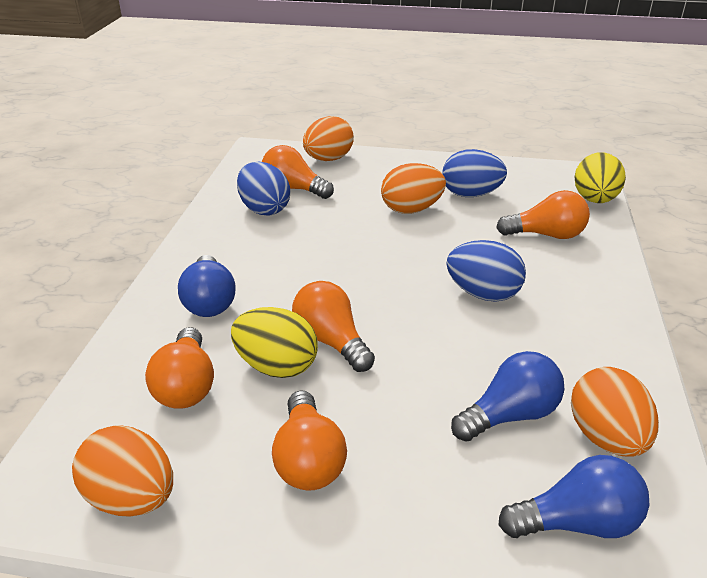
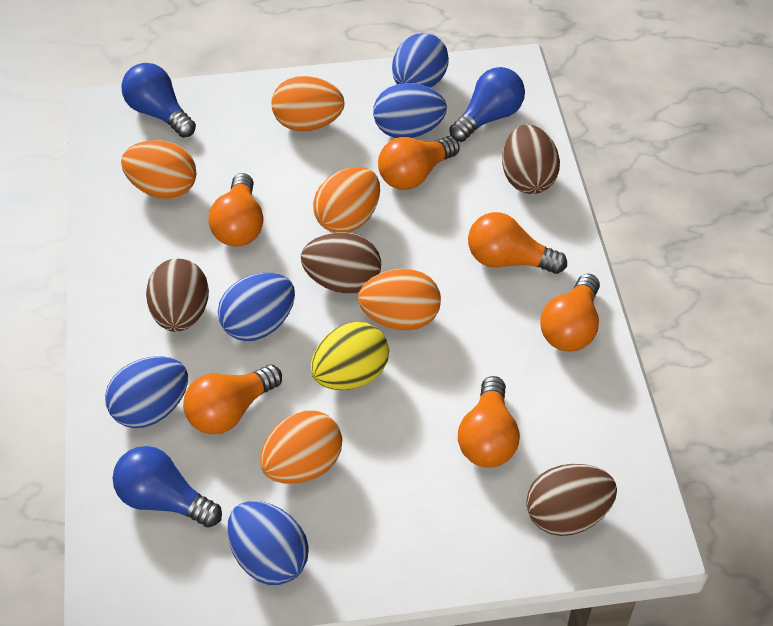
blue egg: [237,162,290,216] [442,149,507,197] [446,240,526,302] = 3 -> [105,356,188,428] [218,273,295,341] [227,501,309,585] [373,83,447,138] [392,33,449,88] = 5
brown egg: none = 0 -> [146,259,209,332] [301,232,381,294] [502,124,560,194] [526,464,617,536] = 4
orange egg: [72,426,173,517] [303,116,354,161] [381,163,446,214] [571,367,659,456] = 4 -> [121,140,196,199] [260,410,342,484] [271,76,345,131] [313,167,380,233] [358,269,441,331] = 5
orange light bulb: [145,327,214,409] [262,145,334,199] [272,391,347,491] [292,281,375,372] [496,190,590,239] = 5 -> [183,365,282,434] [208,173,263,247] [378,136,460,190] [458,376,520,468] [468,212,567,274] [540,274,600,351] = 6
yellow egg: [231,307,318,378] [575,152,626,203] = 2 -> [311,322,389,390] = 1

